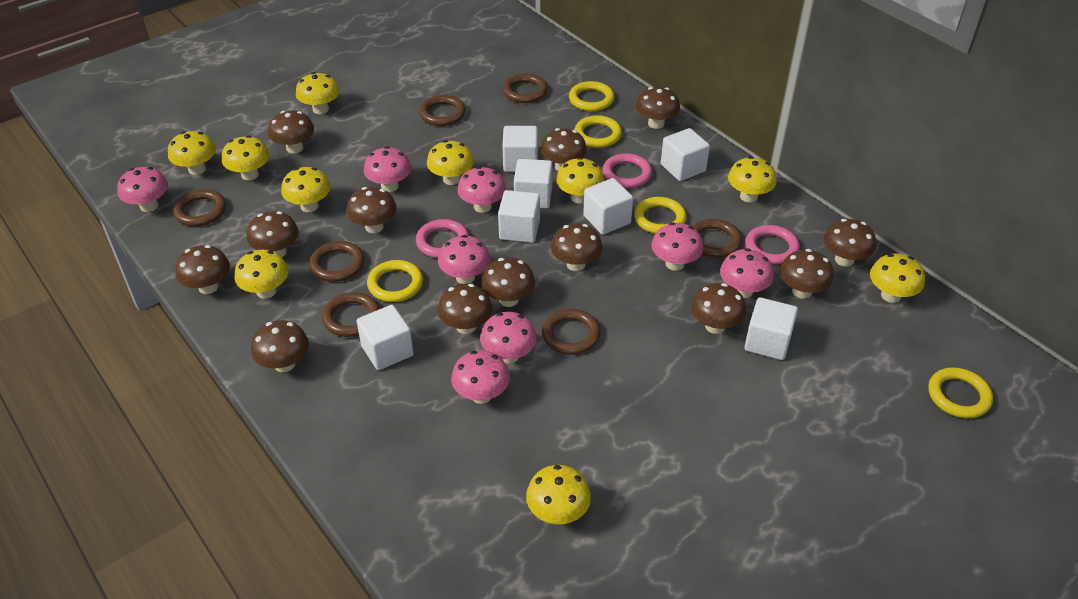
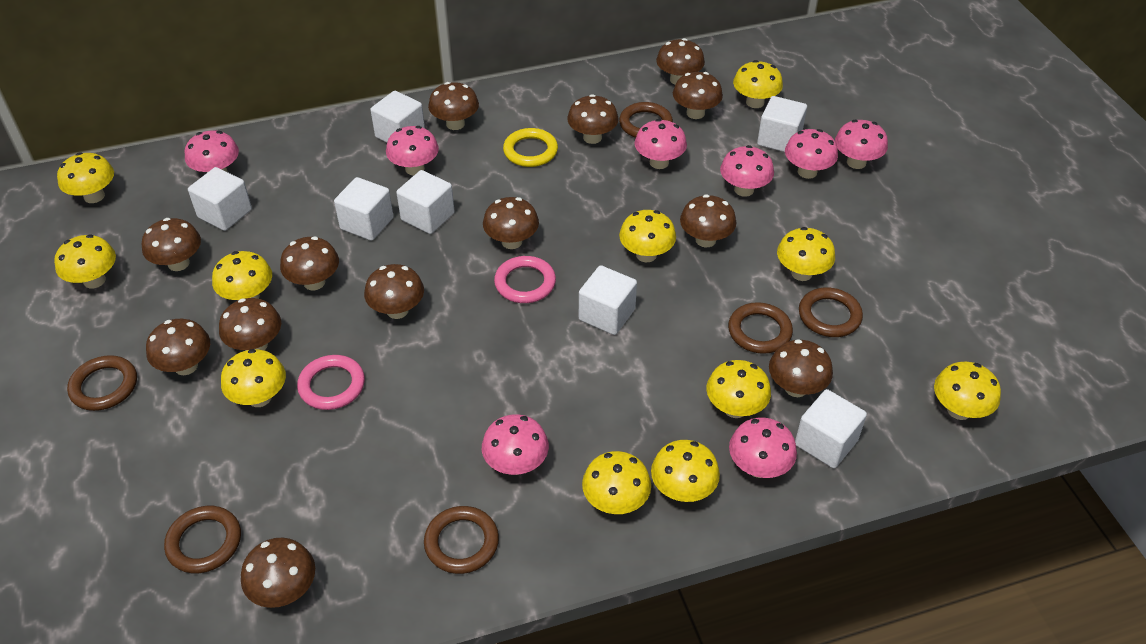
brown ring: [173,189,226,227] [309,241,365,282] [322,292,380,337] [419,95,466,126] [503,74,548,103] [542,309,601,355] [692,219,742,258] = 7 -> [67,355,137,411] [164,506,241,573] [424,506,499,574] [619,102,673,138] [728,302,793,354] [799,287,863,337] = 6
pink ring: [416,219,469,258] [602,153,652,188] [745,225,800,265] = 3 -> [297,355,365,410] [494,256,556,303] = 2
yellow mushroom: [168,131,216,175] [222,135,270,181] [235,250,289,299] [281,167,330,212] [296,72,340,114] [427,140,474,185] [526,465,591,524] [556,157,604,203] [728,156,777,203] [870,253,925,303] = 10 -> [54,235,116,289] [57,152,114,203] [212,251,272,300] [221,349,286,407] [582,451,651,514] [619,210,676,262] [651,440,720,502] [706,360,771,418] [733,60,783,108] [777,227,835,281] [934,362,1001,420] = 11
yellow ring: [367,260,423,302] [569,81,615,111] [574,115,622,148] [634,197,686,234] [928,367,993,418] = 5 -> [503,128,558,167] = 1

